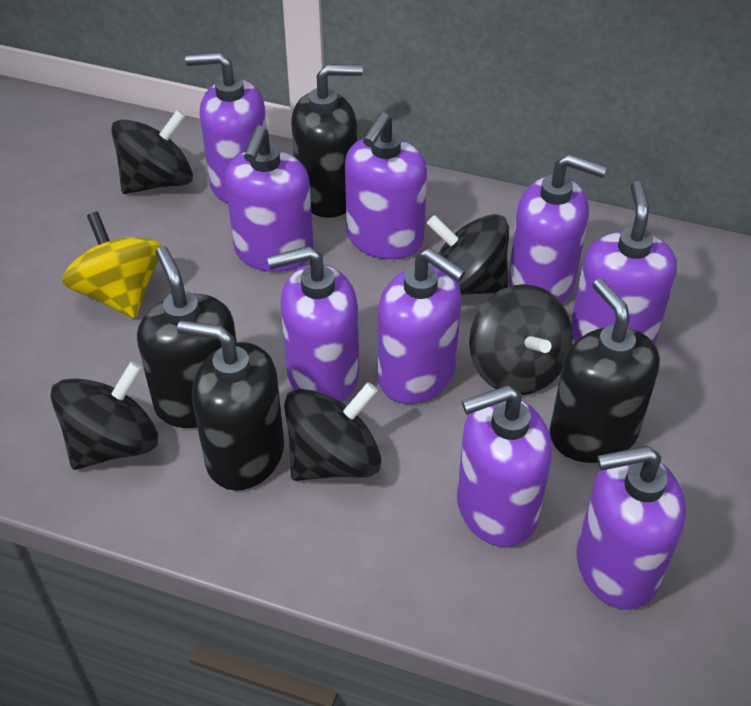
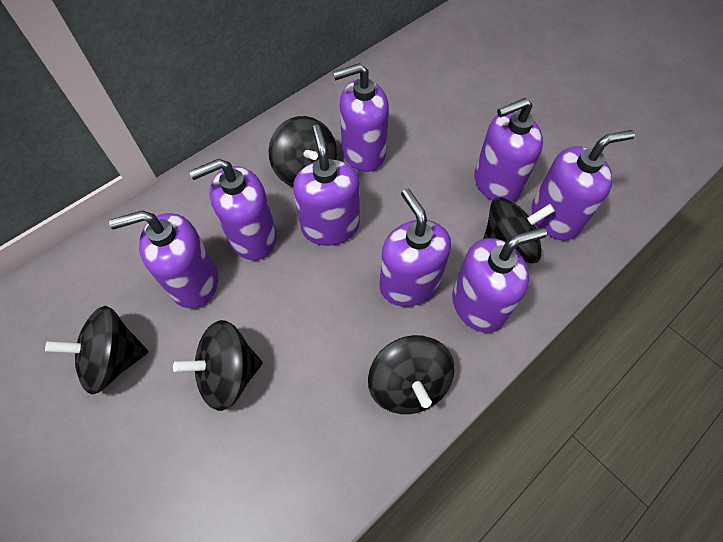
black soap dispenser: [137,246,237,428] [177,320,284,491] [291,64,363,218] [550,279,660,463] = 4 -> none = 0
purple soap dispenser: [185,52,267,203] [225,125,314,272] [267,246,359,402] [345,112,427,259] [378,248,466,404] [457,385,552,547] [508,154,607,303] [571,181,677,344] [577,446,686,609] = 9 -> [109,211,218,308] [189,159,277,260] [293,125,360,246] [333,63,389,172] [380,189,451,307] [452,228,547,333] [474,98,543,202] [532,130,635,240] = 8
yellow spinning top: [62,212,162,319] = 1 -> none = 0

